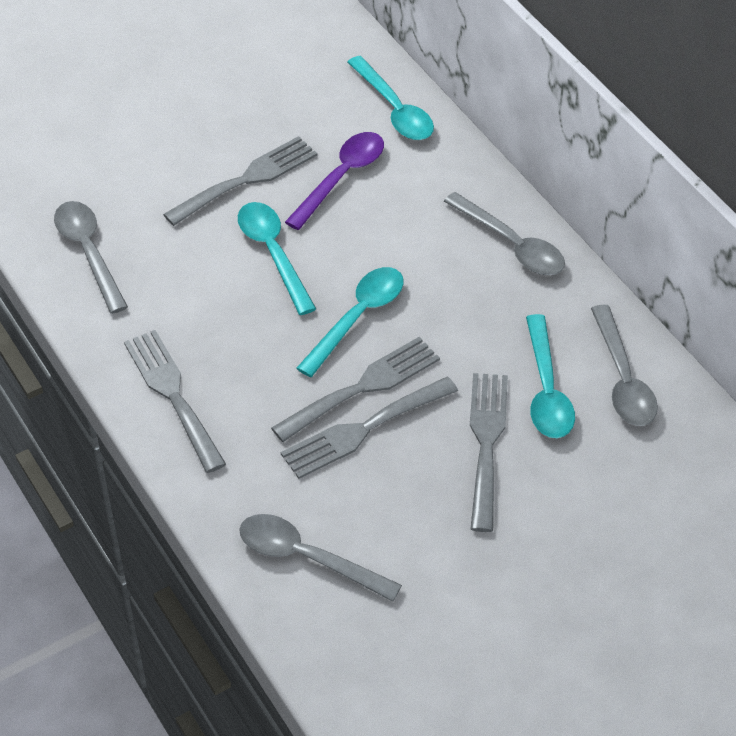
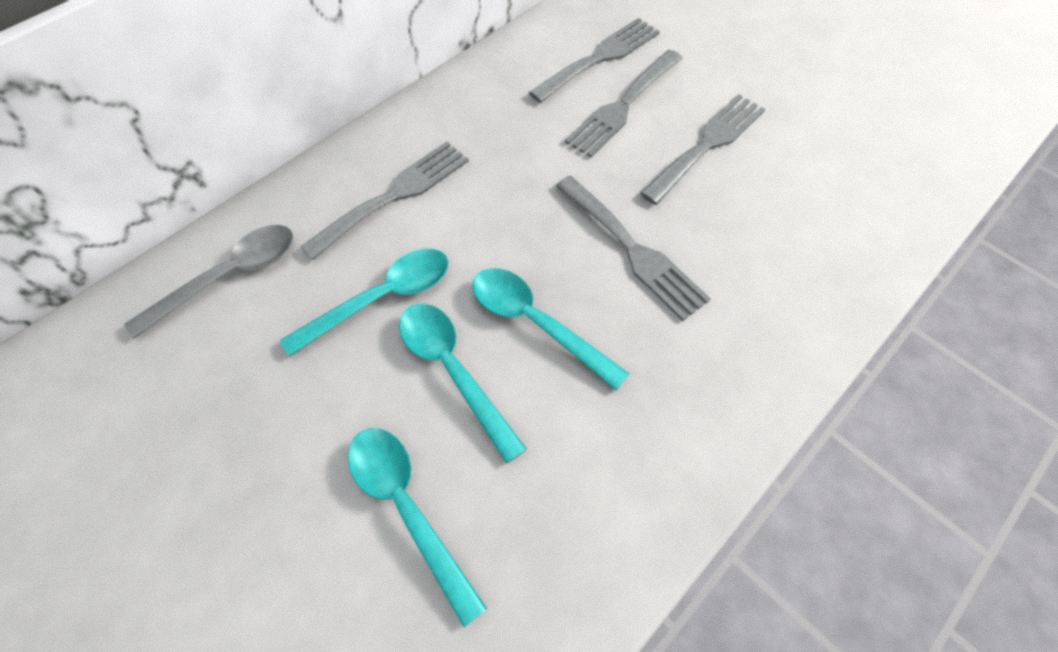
grey spoon: [54,201,128,314] [239,514,402,602] [444,192,565,275] [591,305,658,426] = 4 -> [124,225,293,339] = 1
purple spoon: [285,132,384,230] = 1 -> none = 0

